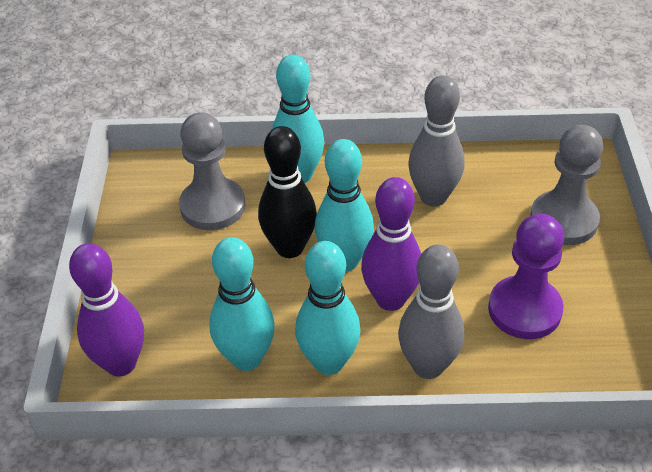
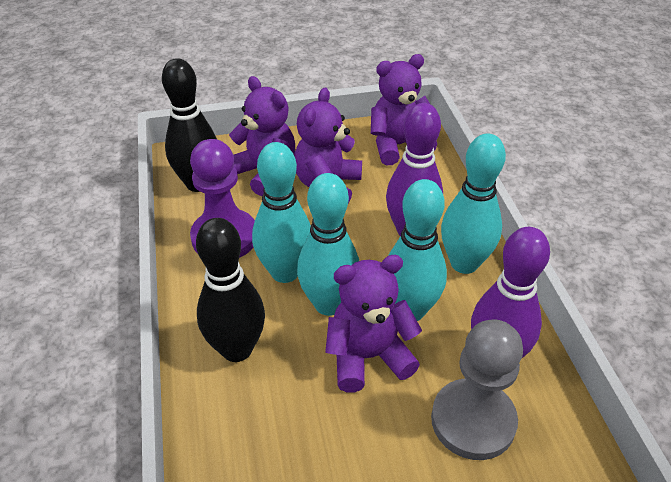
black bowling pin: [258,126,317,258] = 1 -> [162,58,217,192] [196,218,265,362] = 2
grey bowling pin: [398,244,464,379] [408,75,465,207] = 2 -> none = 0
grey pawn: [179,112,245,230] [530,125,603,245] = 2 -> [431,320,523,460] = 1
purple teddy bear: none = 0 -> [229,76,295,196] [294,88,362,204] [325,255,422,392] [371,54,437,165] = 4

